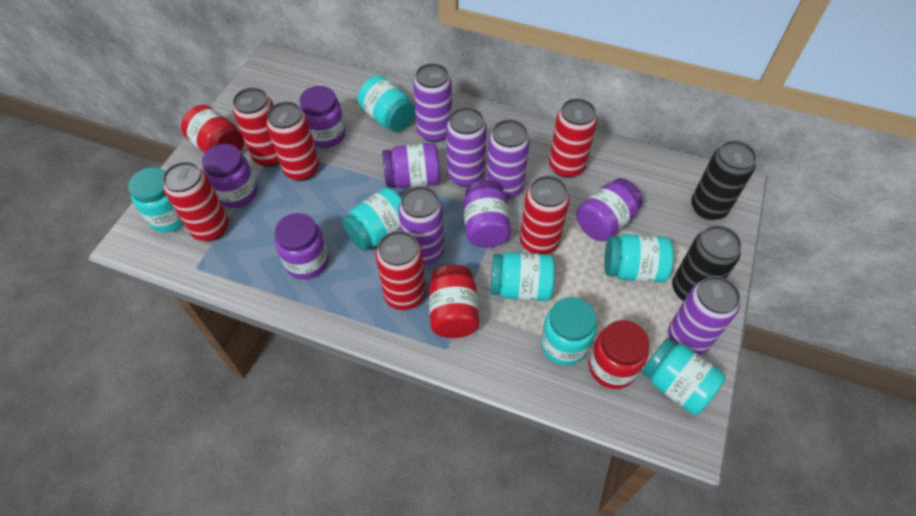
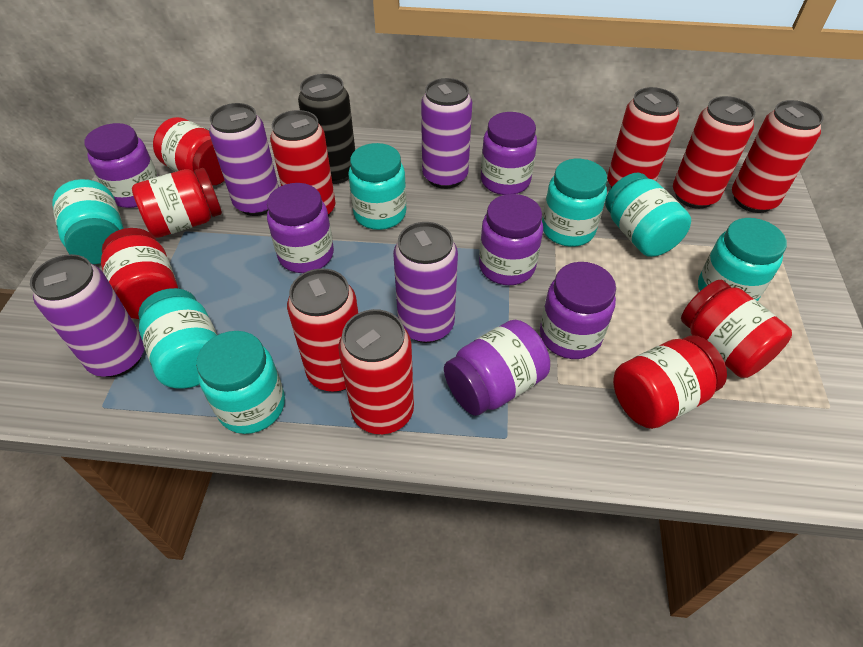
black can: [672,225,742,301] [691,141,757,220] = 2 -> [298,74,355,184] = 1
purple can: [398,186,444,266] [413,63,452,142] [446,107,487,187] [486,120,530,199] [668,276,741,355] = 5 -> [30,254,144,377] [209,103,279,216] [393,222,458,343] [421,78,472,189] = 4
red jar: [181,105,244,153] [429,265,479,338] [589,320,649,389] = 3 -> [101,228,178,319] [132,168,222,238] [153,117,225,185] [613,335,727,429] [681,280,792,378] = 5

